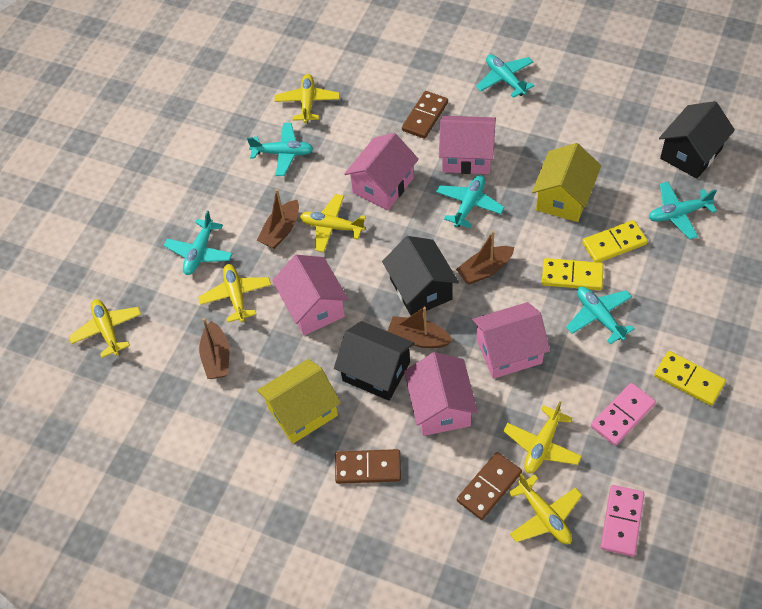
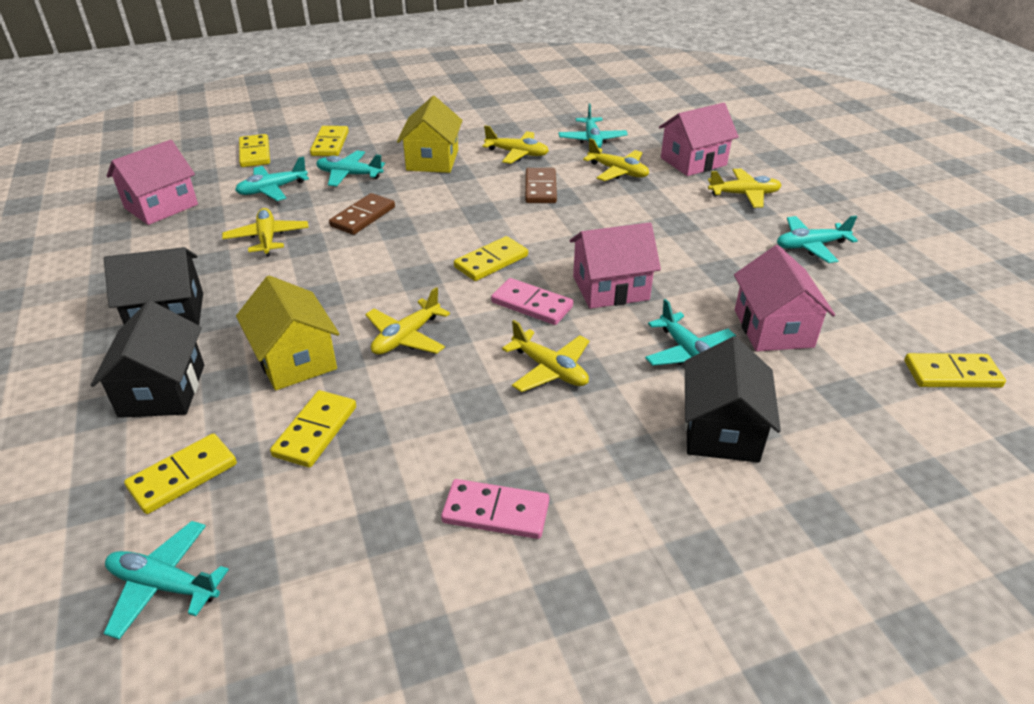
brown boat: [199,318,230,379] [257,189,299,249] [387,306,453,348] [456,231,514,285] = 4 -> none = 0
brown domino: [335,449,401,484] [402,91,448,139] [457,452,522,520] = 3 -> [329,193,395,235] [525,168,557,203] = 2
pink house: [272,255,349,335] [344,133,419,210] [404,352,478,436] [439,115,496,174] [472,302,550,379] = 5 -> [107,140,198,225] [570,222,661,309] [659,103,739,176] [734,245,835,351] = 4
yellow domino: [542,258,604,290] [582,220,648,262] [654,351,726,406] = 3 -> [124,433,237,514] [239,134,270,167] [270,390,356,468] [310,126,349,156] [454,236,528,281] [904,353,1006,388] = 6

